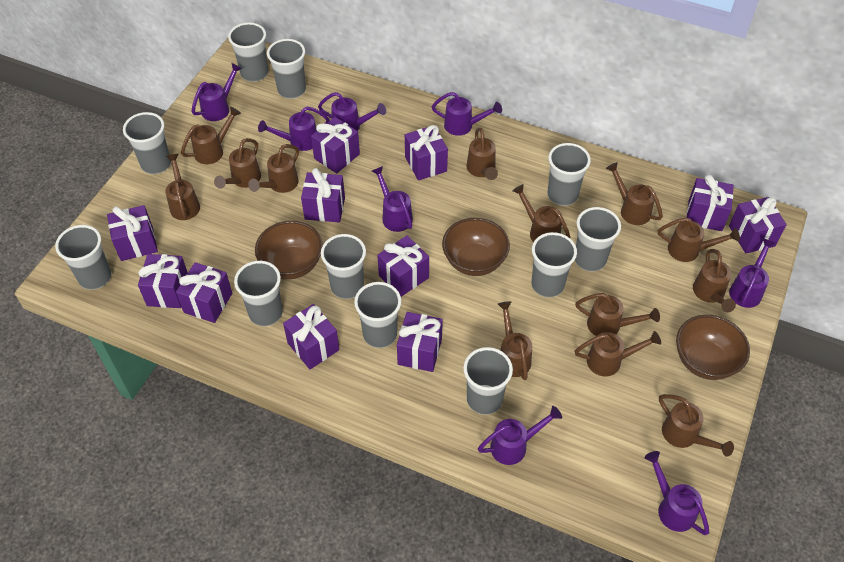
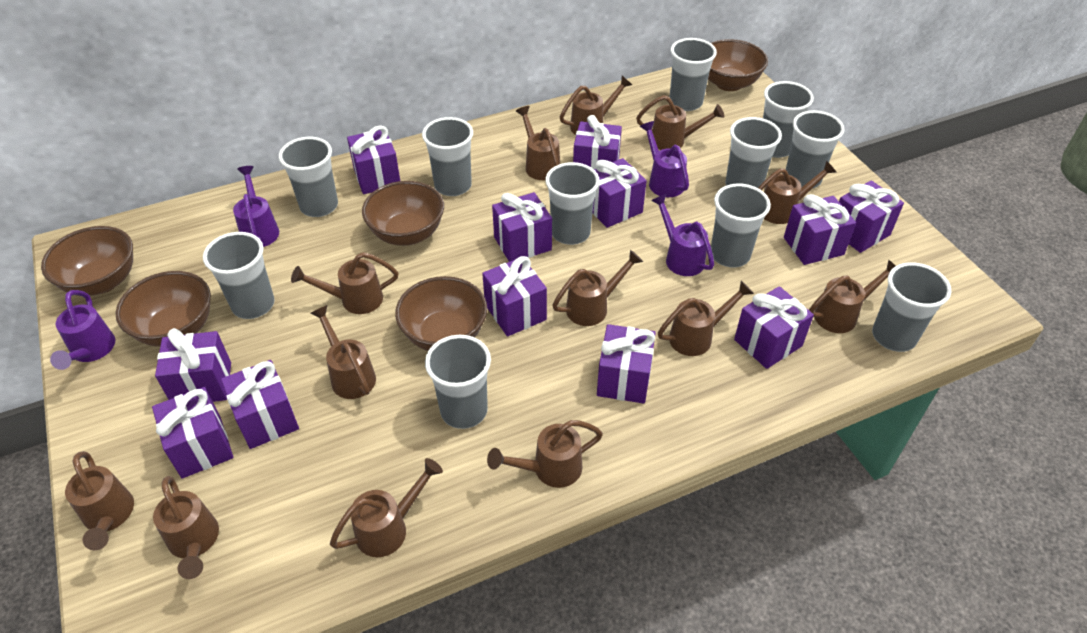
brown bowl: [255,221,323,279] [442,218,510,276] [676,315,750,380] = 3 -> [41,226,133,296] [116,271,211,347] [362,181,444,246] [395,276,487,351] [708,39,768,91] = 5
purple gift: [107,205,158,261] [138,254,188,308] [176,262,232,323] [283,304,339,369] [301,168,345,222] [311,117,360,173] [377,236,429,297] [397,312,443,372] [405,125,448,181] [687,175,734,231] [729,197,787,253] = 11 -> [152,387,233,479] [155,328,231,402] [221,360,299,449] [347,125,400,194] [482,256,547,337] [492,192,552,262] [573,115,622,169] [593,158,647,228] [597,324,656,404] [734,286,814,369] [784,194,856,265] [839,181,904,253] = 12
purple watering can: [191,63,242,121] [258,107,330,151] [318,92,386,131] [372,166,413,232] [432,92,502,136] [478,406,562,465] [645,451,709,535] [729,238,775,308] = 8 -> [50,290,115,370] [233,166,279,247] [640,121,689,197] [651,194,714,276] = 4

